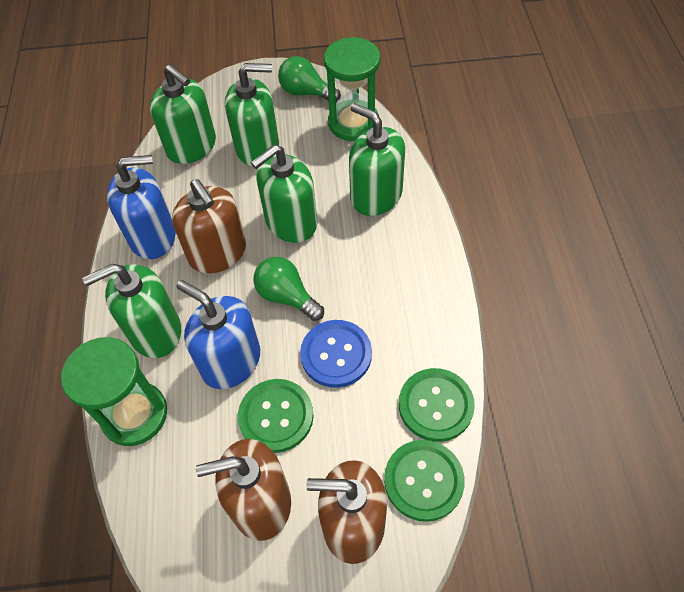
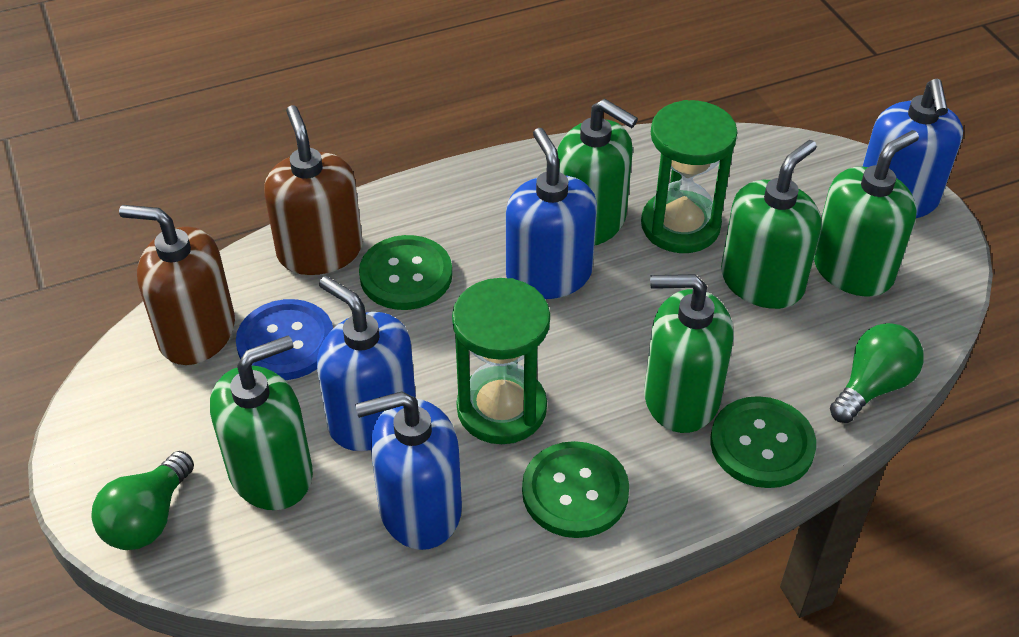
blue soap dispenser: [107,155,176,259] [177,280,260,389] = 2 -> [317,276,416,451] [355,391,462,550] [506,128,597,299] [862,79,963,218] = 4
brown soap dispenser: [172,179,246,273] [196,439,291,541] [306,460,387,564] = 3 -> [119,205,235,365] [264,105,363,275] = 2

